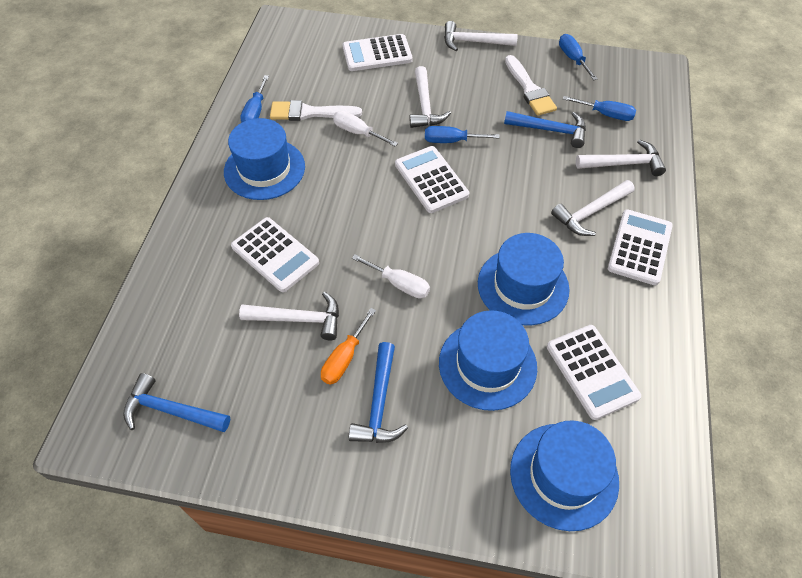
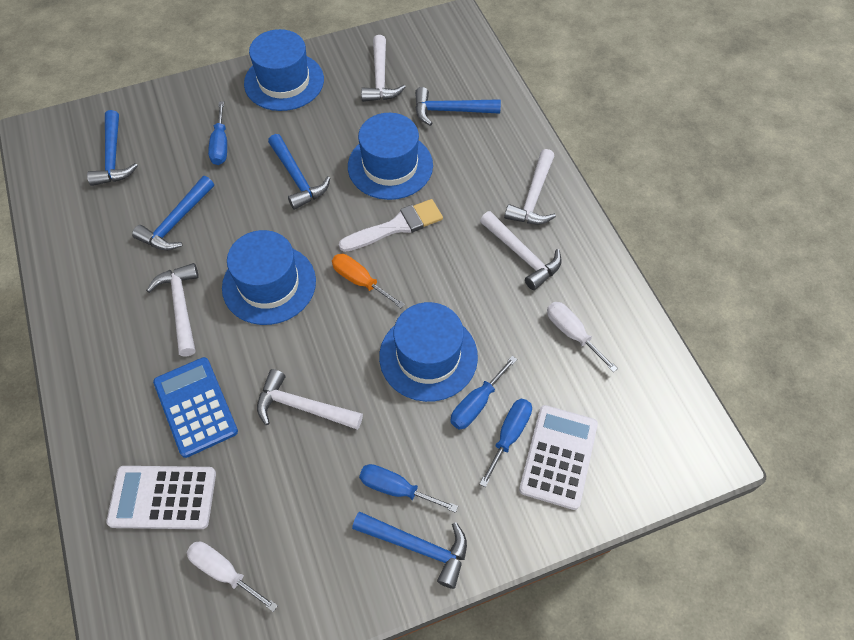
blue calculator: none = 0 -> [153,357,238,458] = 1
blue hammer: [123,373,230,432] [349,342,408,443] [504,111,586,148] = 3 -> [87,110,138,186] [132,176,214,251] [268,134,330,210] [352,512,467,589] [415,87,501,126] = 5
white brush: [270,100,362,121] [505,55,557,116] = 2 -> [339,199,443,252] = 1
white calculator: [231,217,319,292] [342,34,413,71] [395,146,469,213] [547,325,641,420] [608,209,673,285] = 5 -> [106,466,216,529] [519,405,598,510] = 2

